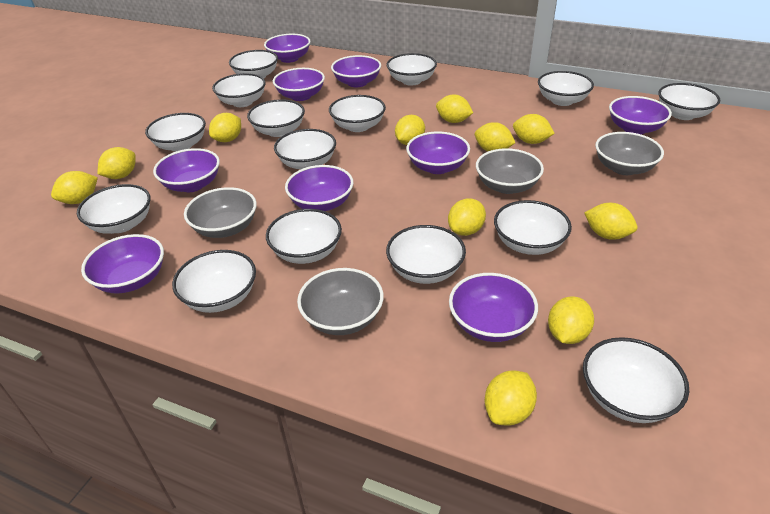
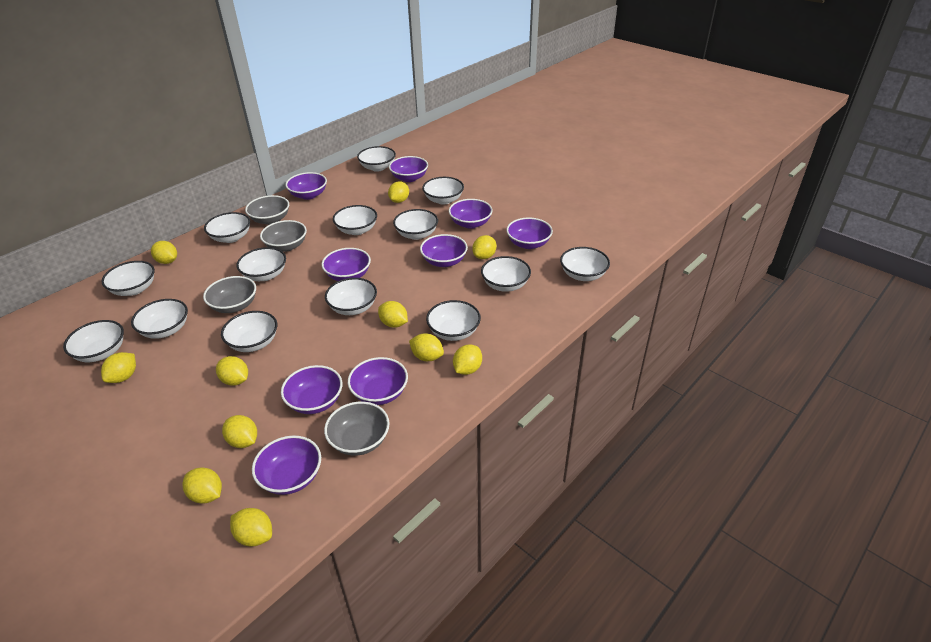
white bowl: [77,184,151,234] [145,113,206,152] [172,250,256,313] [212,73,266,107] [229,50,278,78] [247,99,305,137] [266,209,342,264] [274,129,336,170] [329,95,386,132] [386,53,437,86] [386,225,466,284] [494,200,572,255] [538,71,594,106] [583,337,689,423] [658,83,720,120] = 15 -> [63,320,124,362] [101,261,155,296] [131,299,188,339] [204,212,250,243] [221,311,277,352] [236,247,286,281] [325,278,377,315] [333,205,377,235] [357,146,396,172] [393,209,438,240] [422,177,464,205] [426,300,481,341] [481,256,531,292] [560,247,610,281] = 14

